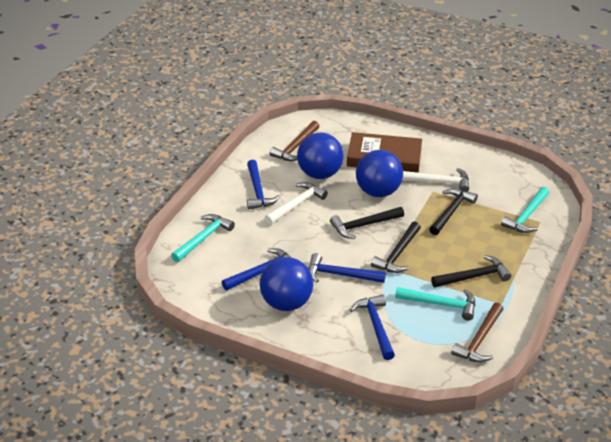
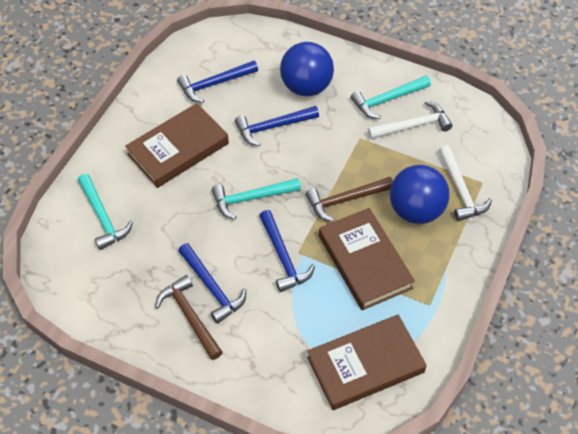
black hammer: [330,207,404,239] [371,222,421,273] [429,188,478,235] [431,255,511,287] = 4 -> none = 0
blue ball: [259,257,313,311] [297,133,344,179] [356,150,403,197] = 3 -> [280,42,334,96] [390,165,449,224] = 2
brown book: [347,132,422,173] = 1 -> [125,103,229,188] [307,314,427,410] [319,208,415,310] = 3

